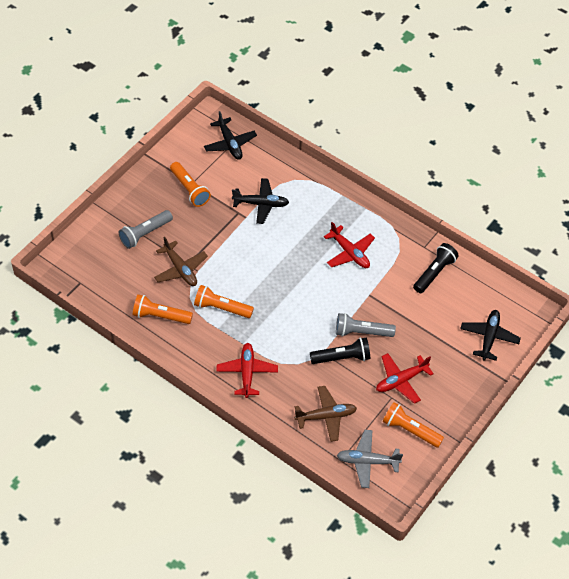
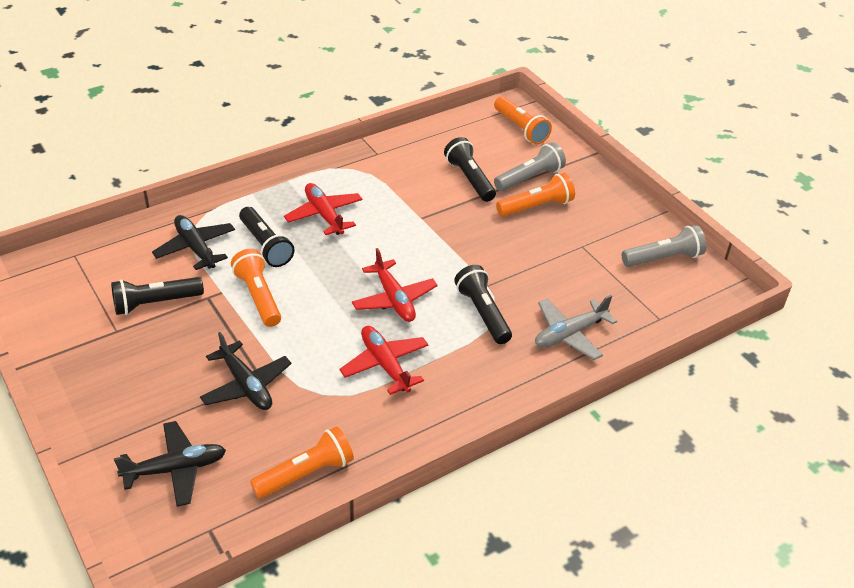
black flashlight: [310,337,370,364] [413,243,459,293] = 2 -> [111,277,204,315] [239,207,294,267] [444,137,496,202] [454,265,512,344] = 4
brown plane: [154,237,208,286] [294,386,357,442] = 2 -> none = 0

